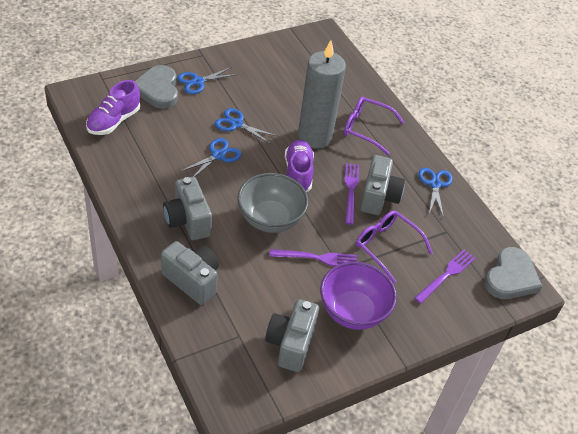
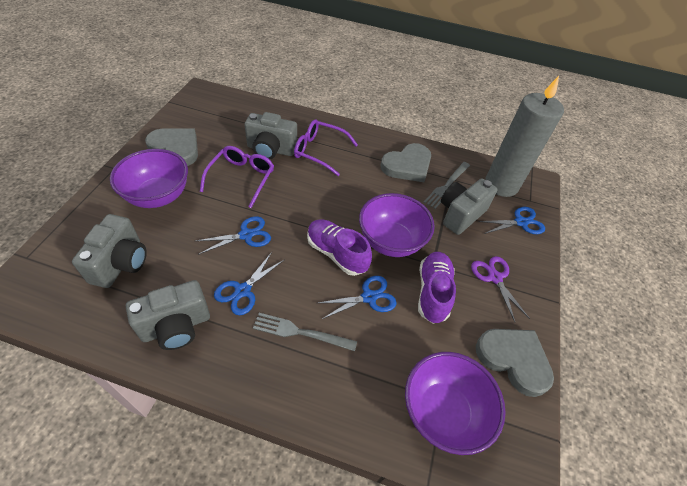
grey bowl: [238,173,309,233] = 1 -> none = 0
grey fork: none = 0 -> [253,313,357,351] [424,162,470,209] = 2
grey heart: [135,65,178,109] [484,247,543,299] = 2 -> [145,128,198,166] [381,143,431,182] [476,329,554,397] = 3
purple bowl: [320,262,397,330] = 1 -> [110,149,188,208] [359,193,435,257] [405,352,506,455] = 3
purple fork: [269,249,357,266] [344,163,359,225] [414,249,476,304] = 3 -> none = 0
purple scissors: none = 0 -> [471,256,530,322] = 1

